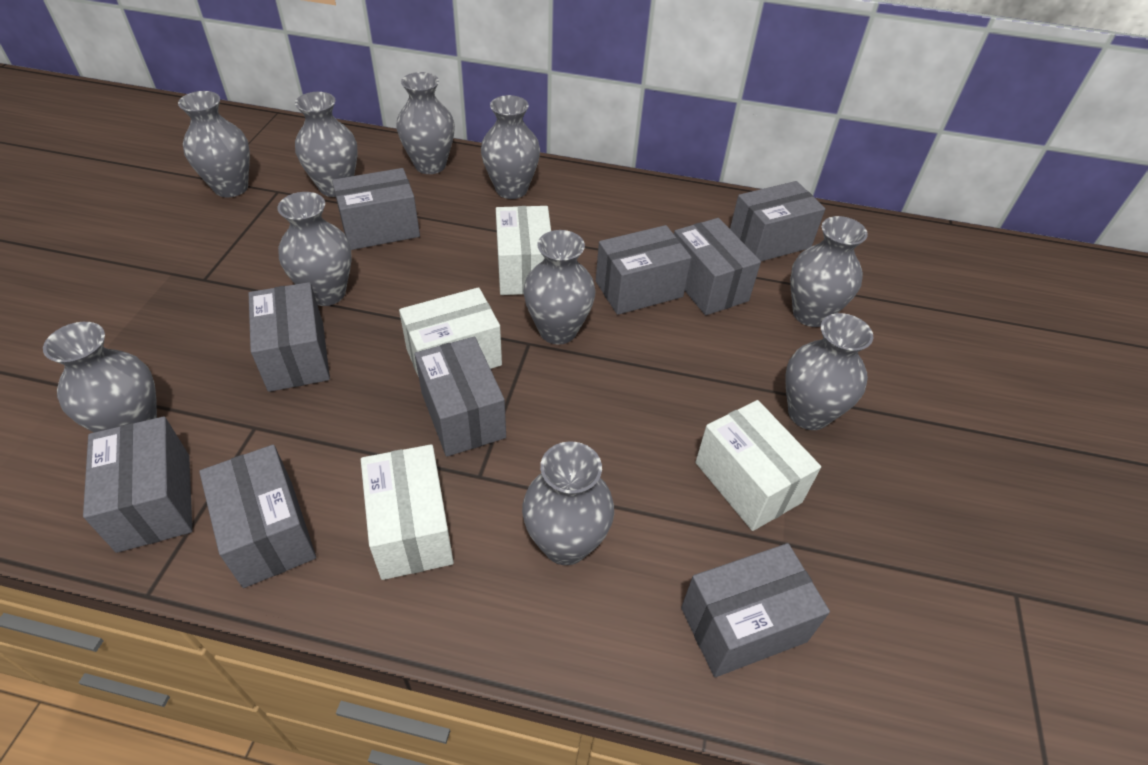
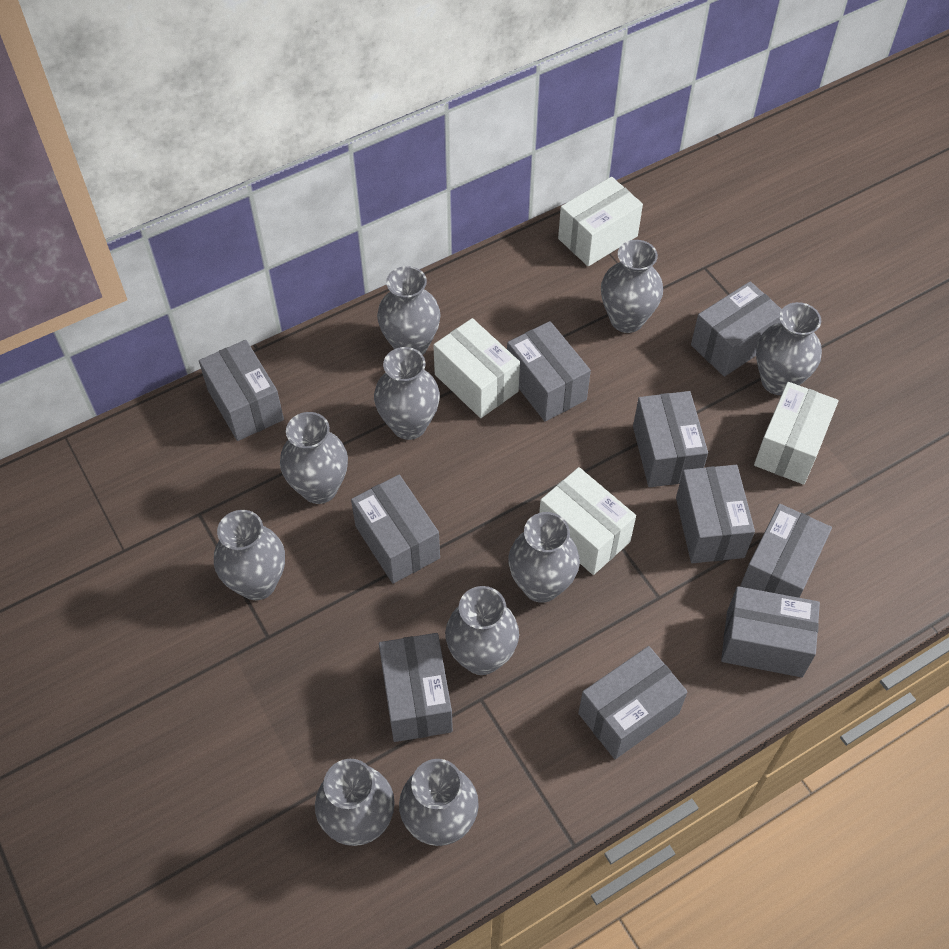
grey box: [83,416,192,553] [199,445,316,588] [249,282,330,392] [332,168,420,250] [415,337,506,457] [596,225,692,315] [674,218,761,315] [681,543,830,677] [730,181,825,261] = 9 -> [199,340,284,441] [351,475,440,584] [379,633,453,742] [507,321,591,422] [578,646,688,759] [633,391,708,487] [676,465,755,563] [691,281,782,376] [721,586,820,677] [740,504,832,598] = 10

